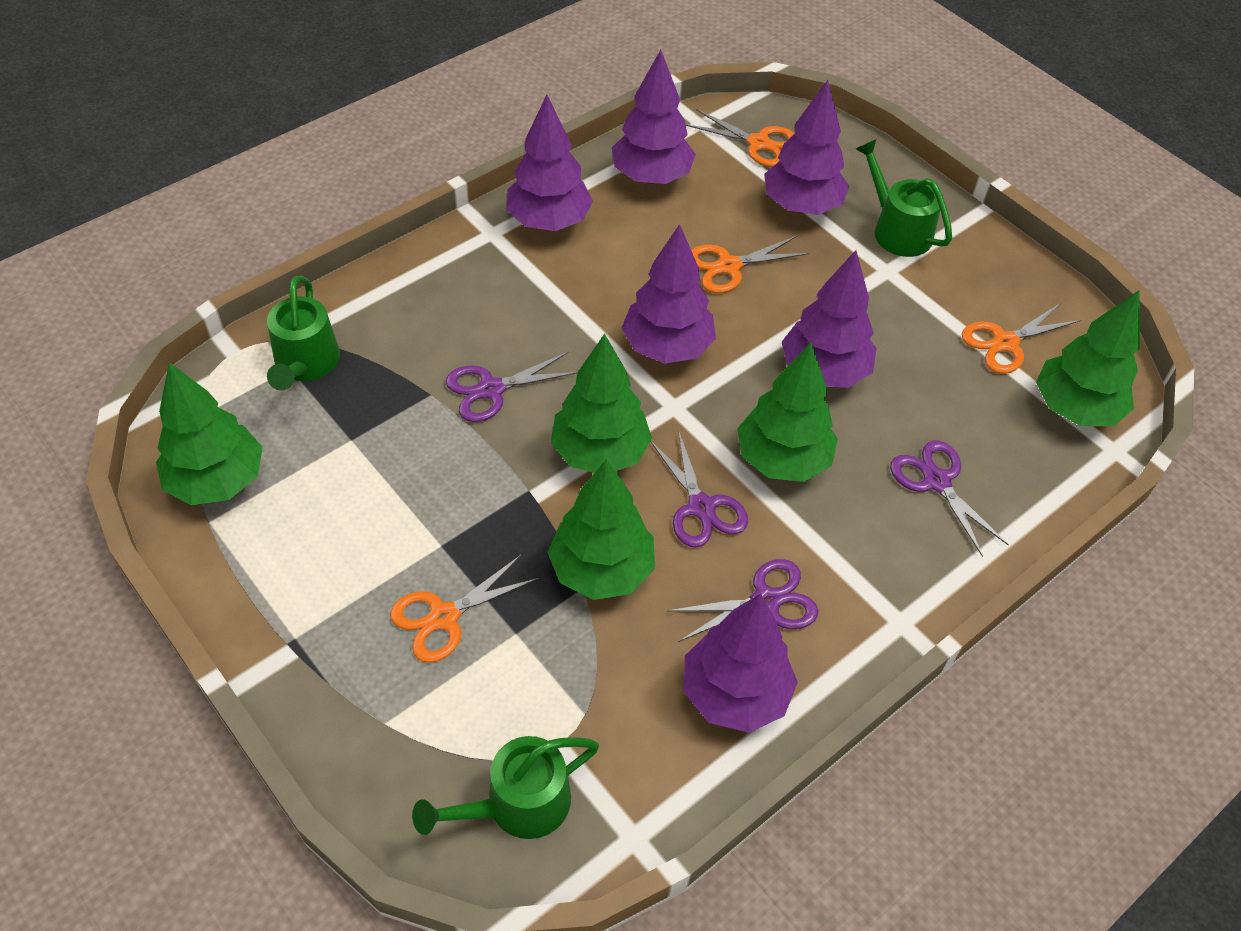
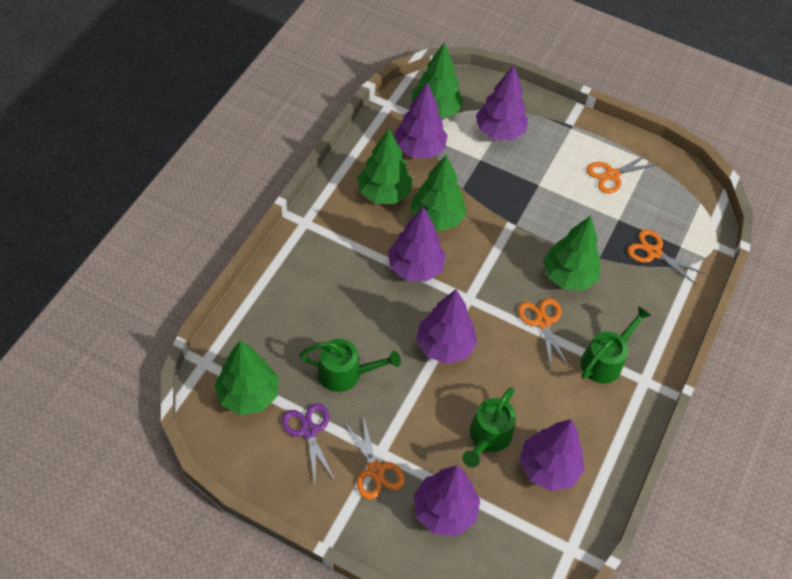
purple scissors: [445,352,578,422] [650,430,749,548] [667,559,818,642] [890,440,1009,557] = 4 -> [282,403,335,483] = 1

